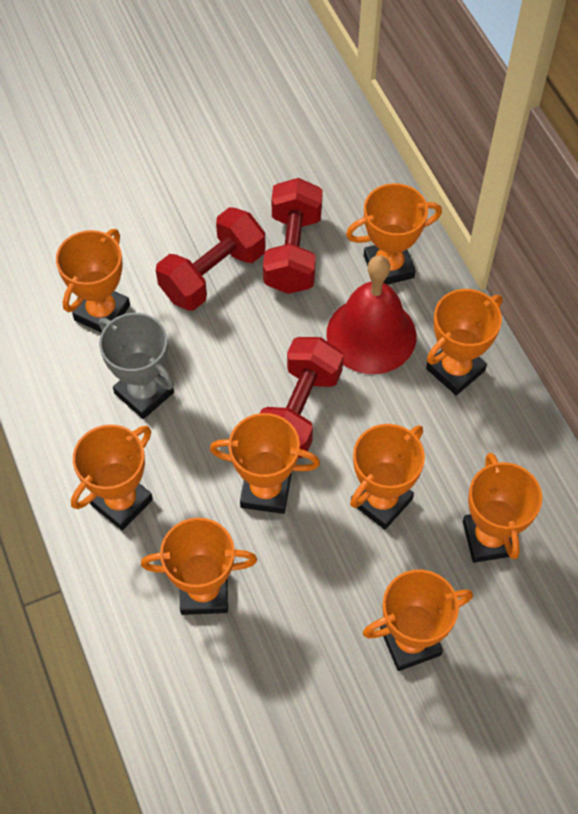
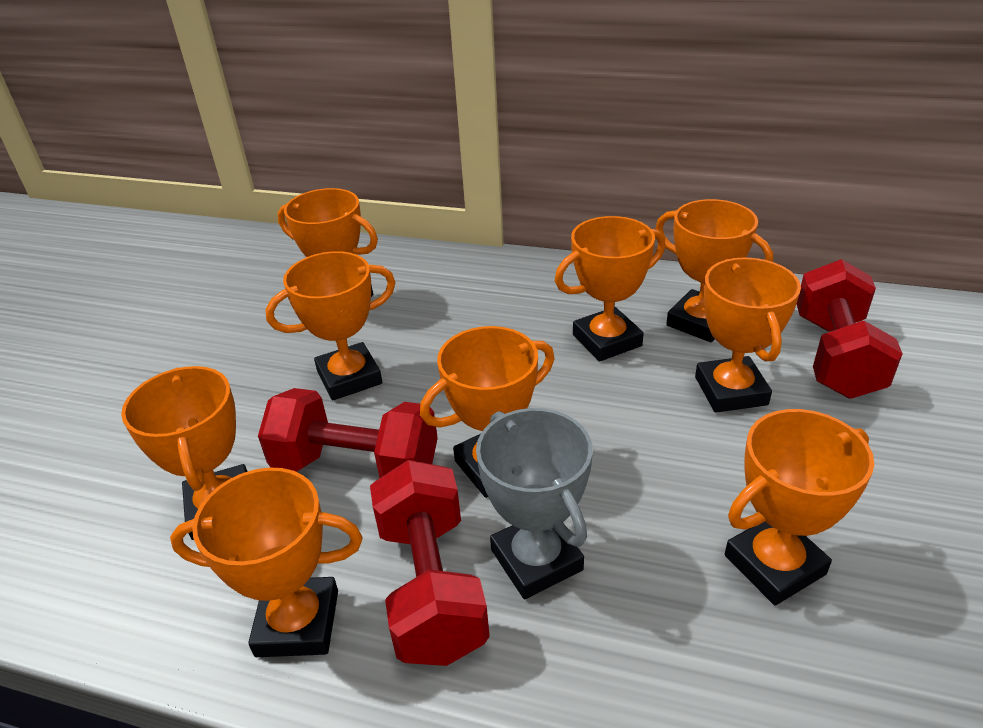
red bell: [326,255,416,374] = 1 -> none = 0

